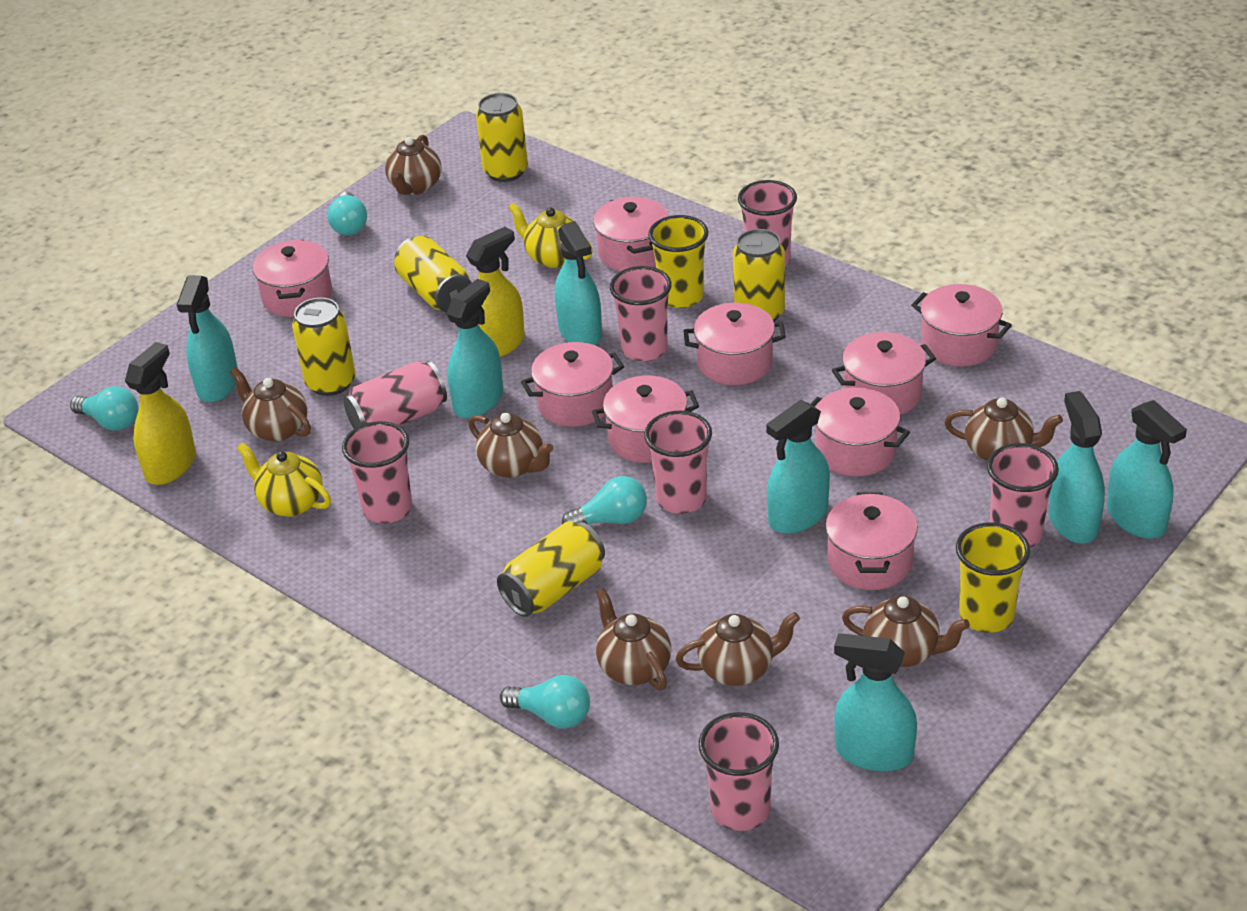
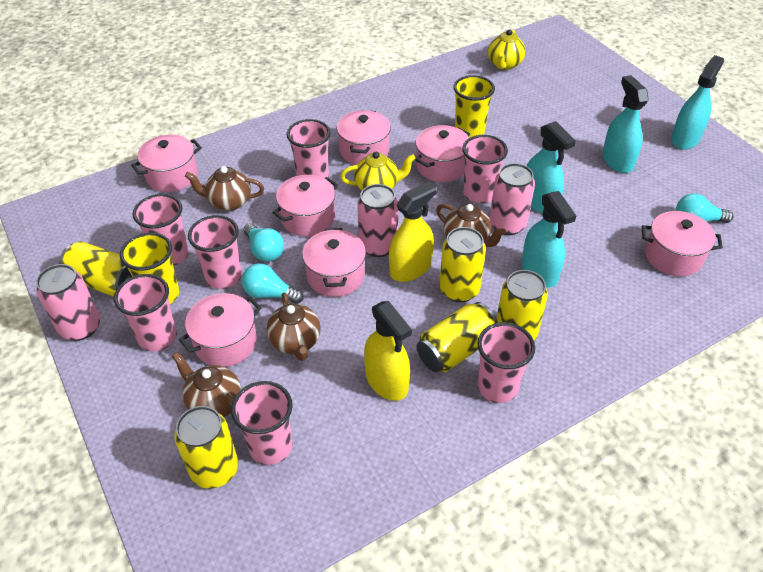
brown teapot: [230,367,311,442] [385,135,441,195] [468,412,553,478] [596,588,671,690] [676,612,800,686] [842,595,970,667] [944,397,1063,462] = 7 -> [172,352,241,417] [185,166,264,211] [267,293,321,361] [436,204,506,247] = 4
pink can: [343,361,447,429] = 1 -> [36,264,100,341] [357,184,398,257] [490,163,535,235] = 3
pink cup: [342,421,412,523] [610,266,672,362] [644,411,712,514] [699,712,779,831] [738,180,797,266] [987,443,1059,547] = 6 -> [114,274,177,351] [133,194,189,265] [188,215,242,289] [231,381,293,465] [286,119,331,178] [462,135,508,203] [477,322,535,403] = 7
pink pot: [253,240,332,317] [521,342,624,427] [592,376,699,463] [593,197,668,271] [683,303,786,385] [811,387,910,476] [825,492,918,590] [832,332,936,415] [911,284,1012,366] = 9 -> [131,135,202,192] [179,293,261,367] [273,175,338,236] [302,228,366,297] [337,110,391,165] [415,125,470,182] [642,211,723,276] = 7
turquoise light bulb: [70,386,138,431] [327,192,367,235] [500,675,590,728] [562,476,647,524] = 4 -> [242,263,304,304] [243,223,284,262] [676,193,733,223] = 3
turquoise spray bottle: [177,275,238,402] [447,279,503,418] [555,221,602,345] [766,400,830,534] [834,633,917,772] [1049,391,1105,544] [1107,400,1187,539] = 7 -> [522,191,576,288] [527,121,576,213] [602,75,649,173] [671,55,724,150] = 4

